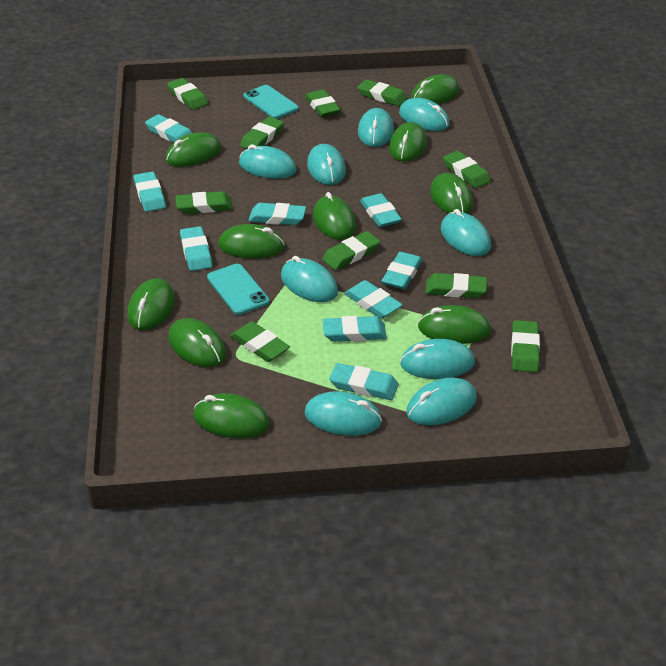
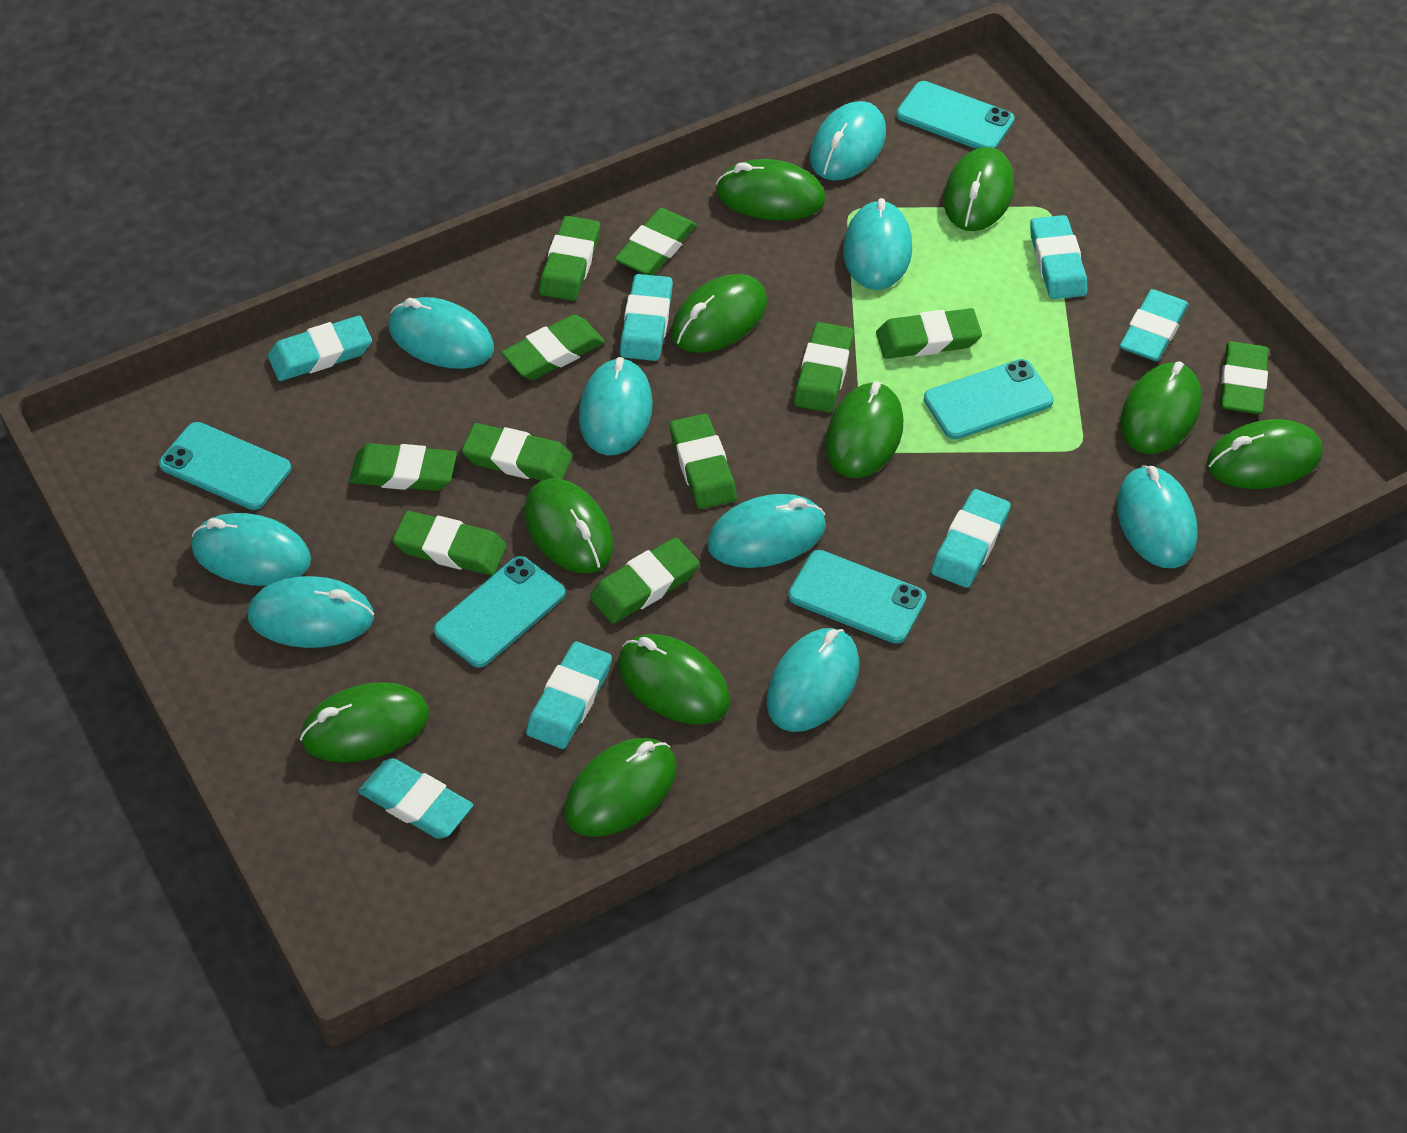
green eraser: [167,78,208,110] [175,191,233,214] [231,321,290,362] [240,117,284,149] [305,90,341,117] [322,231,380,270] [357,79,408,106] [425,273,487,298] [443,151,491,188] [511,320,540,372] = 10 -> [349,443,457,491] [392,511,507,575] [462,423,572,480] [501,315,605,380] [539,216,600,301] [590,537,699,624] [615,208,697,275] [669,414,737,509] [794,322,854,413] [876,308,982,359] [1220,341,1269,414] = 11
turquoise eraser: [134,171,166,212] [145,114,192,142] [180,226,212,271] [249,203,306,225] [323,316,387,342] [329,363,399,400] [344,280,403,319] [360,193,402,227] [382,252,423,290] = 9 -> [268,316,372,381] [358,758,473,839] [526,642,612,749] [620,274,673,361] [931,489,1011,588] [1030,215,1087,299] [1120,289,1189,361] = 7
turquoise phone: [207,264,270,315] [243,85,299,119] = 2 -> [159,422,291,510] [434,556,565,668] [788,550,926,644] [896,81,1014,149] [924,359,1054,440] = 5

